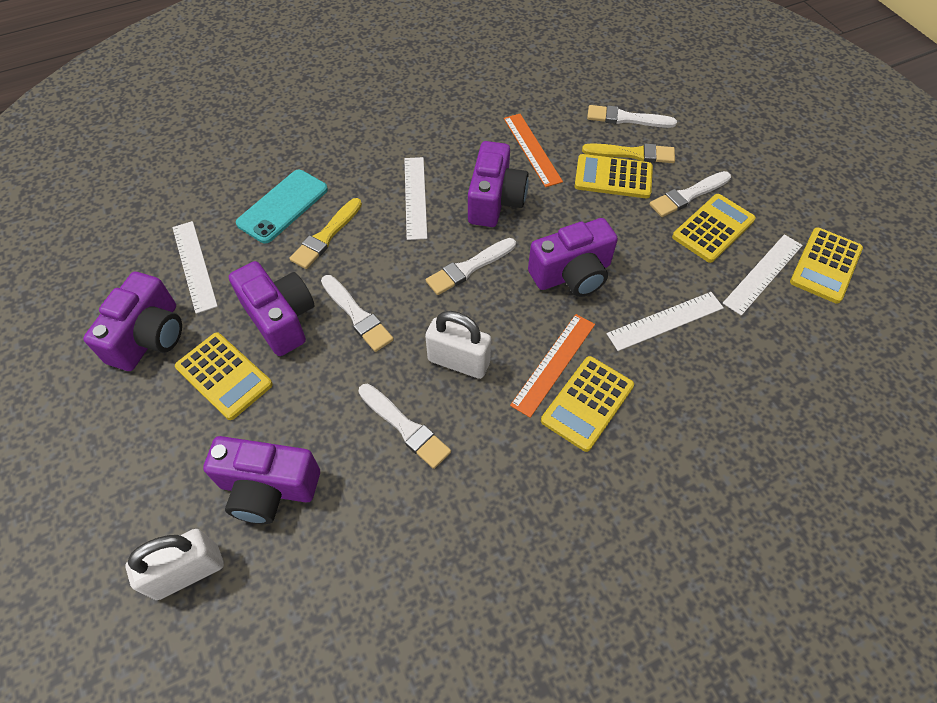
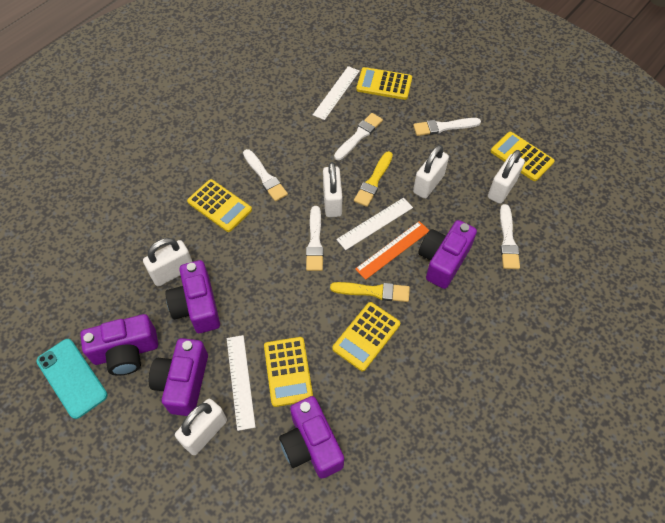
orange ruler: [504,114,563,187] [510,314,595,418] = 2 -> [355,221,430,280] = 1
white padlock: [125,529,224,600] [425,311,491,379] = 2 -> [143,238,192,287] [175,399,227,455] [323,162,342,217] [413,145,449,199] [488,150,525,204] = 5
white ruler: [172,221,218,314] [404,157,427,240] [607,292,724,351] [723,234,803,316] = 4 -> [227,335,255,431] [313,66,360,120] [336,198,413,250] = 3

